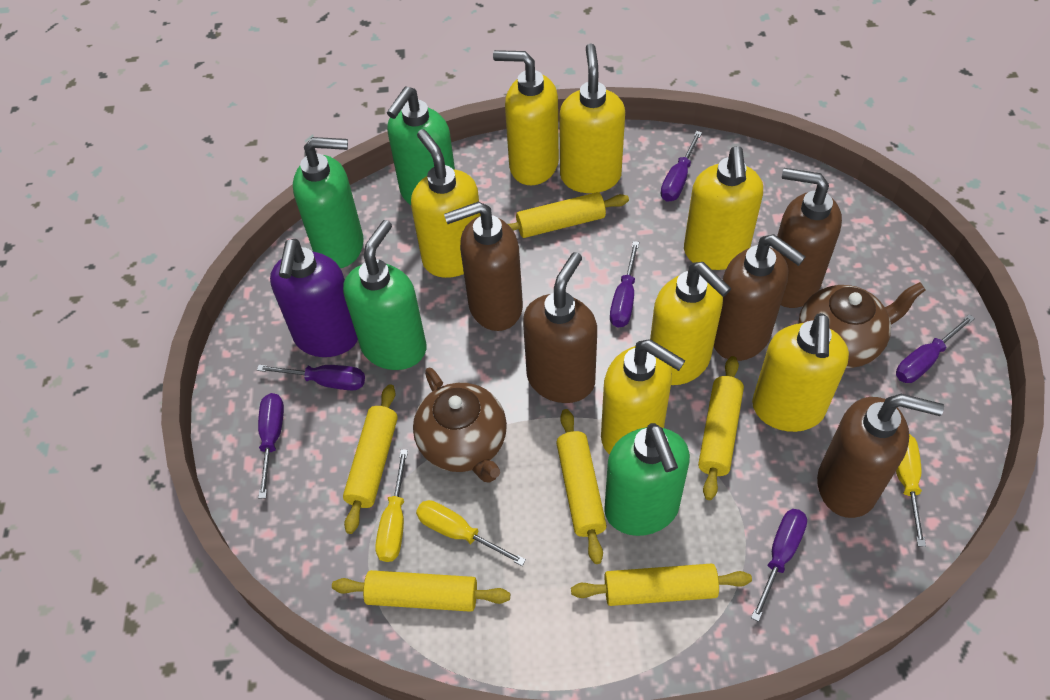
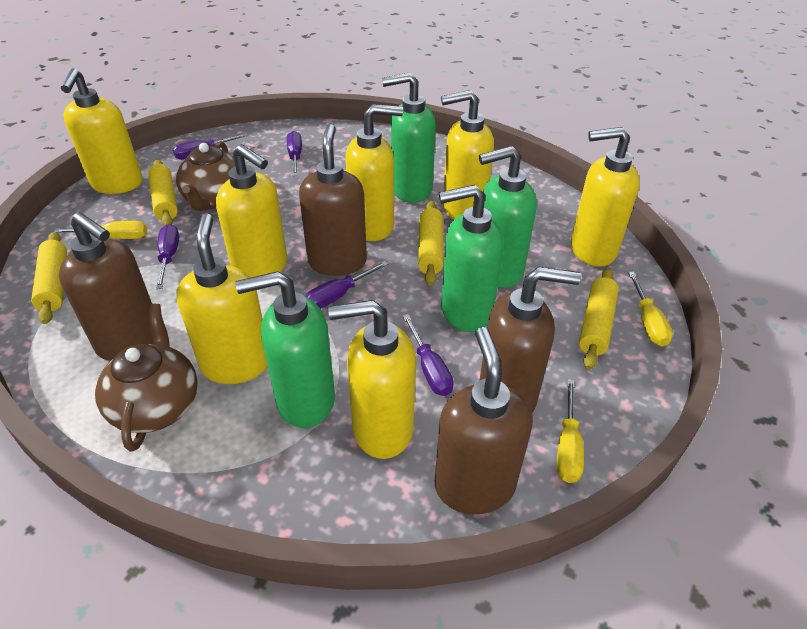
brown soap dispenser: [444,201,523,331] [523,252,597,403] [714,234,806,361] [777,168,842,308] [817,394,944,518] = 5 -> [59,212,152,361] [299,124,367,276] [435,327,533,514] [479,267,581,413] = 4
purple screwdriver: [257,365,365,390] [258,393,284,499] [610,241,639,327] [661,131,702,202] [751,509,807,622] [896,314,975,383] = 6 -> [156,224,179,289] [173,133,248,160] [287,131,302,176] [305,261,388,309] [402,314,454,396] = 5
purple soap dispenser: [270,239,358,357] = 1 -> none = 0
yellow rolling pin: [332,570,510,612] [343,384,398,534] [508,192,629,238] [556,409,607,564] [571,564,752,606] [698,356,744,500] = 6 -> [31,232,67,324] [148,160,178,226] [418,201,443,286] [579,268,619,370] = 4

